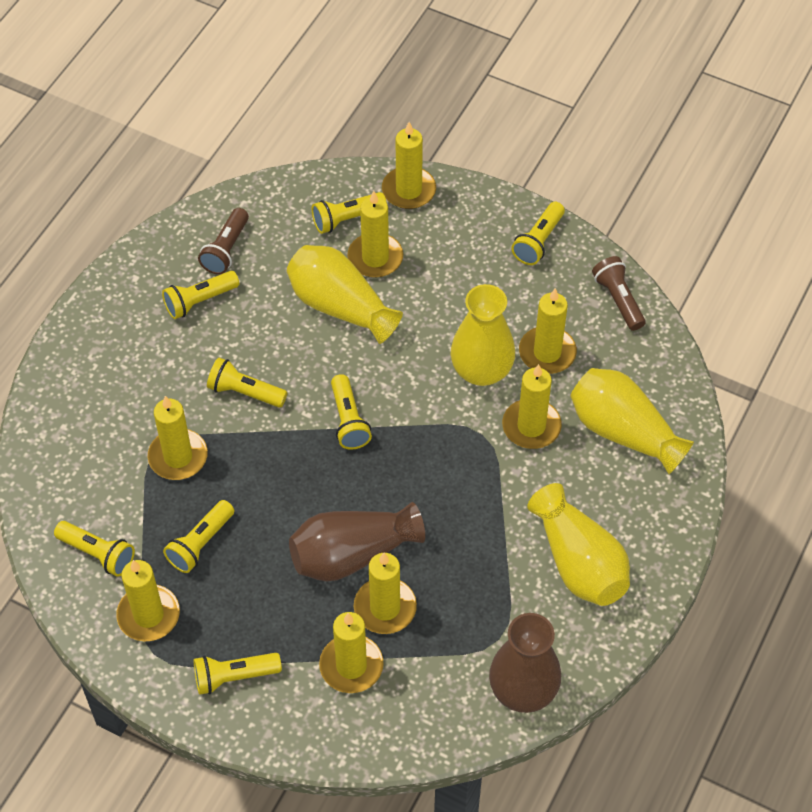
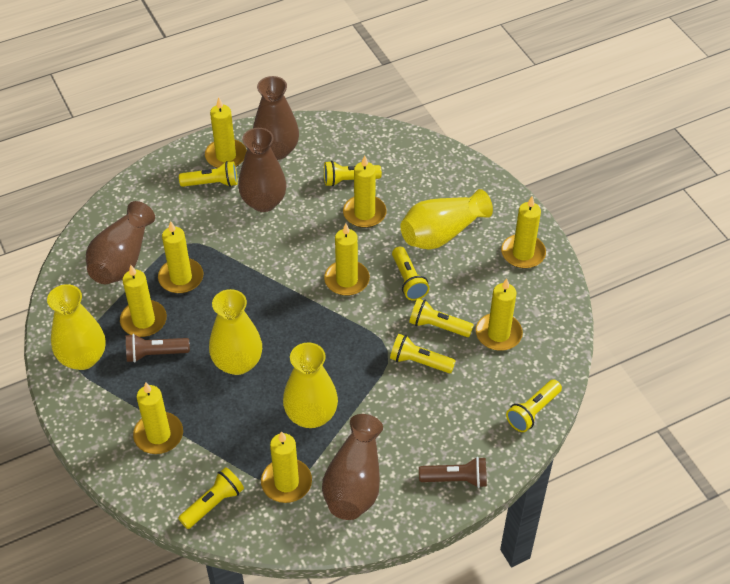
brown vase: [289,502,425,582] [489,613,561,713] = 2 -> [86,201,155,284] [238,128,287,212] [253,76,299,160] [322,414,383,520] = 4
yellow candle: [116,560,180,642] [148,396,208,480] [319,612,384,693] [347,191,403,278] [354,553,417,634] [382,122,436,209] [502,364,562,449] [519,288,577,374] = 8 -> [120,265,167,337] [133,382,183,454] [158,221,203,294] [205,98,247,168] [261,431,312,503] [324,224,370,296] [343,155,387,228] [476,278,523,351] [501,196,546,269] = 9
yellow flashlight: [54,521,135,577] [162,271,239,319] [163,500,234,573] [194,653,282,695] [207,357,287,407] [312,192,387,234] [331,374,372,450] [511,202,565,265] = 8 -> [178,467,244,529] [179,161,238,187] [324,161,382,187] [390,334,456,373] [392,247,430,300] [409,298,474,337] [506,380,562,432] = 7

